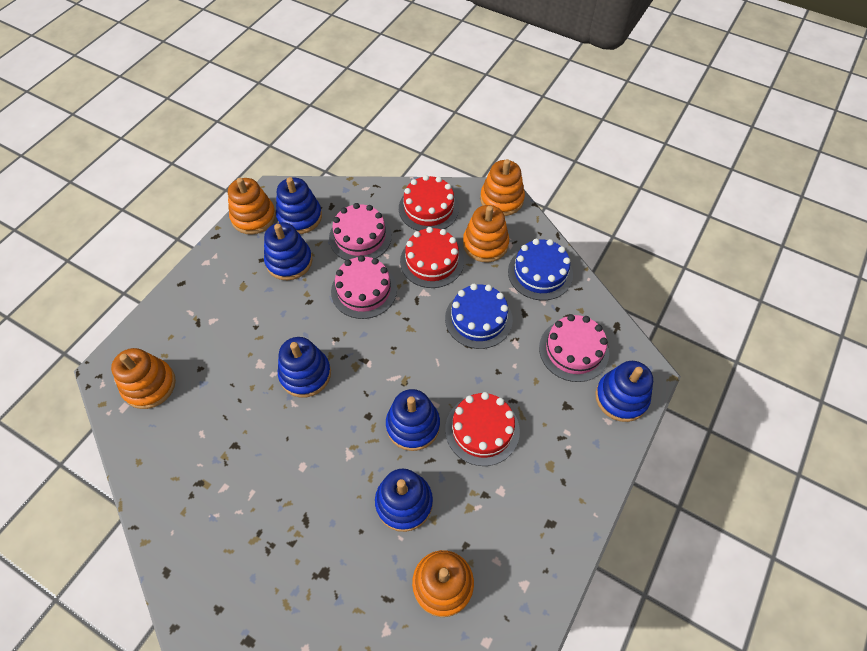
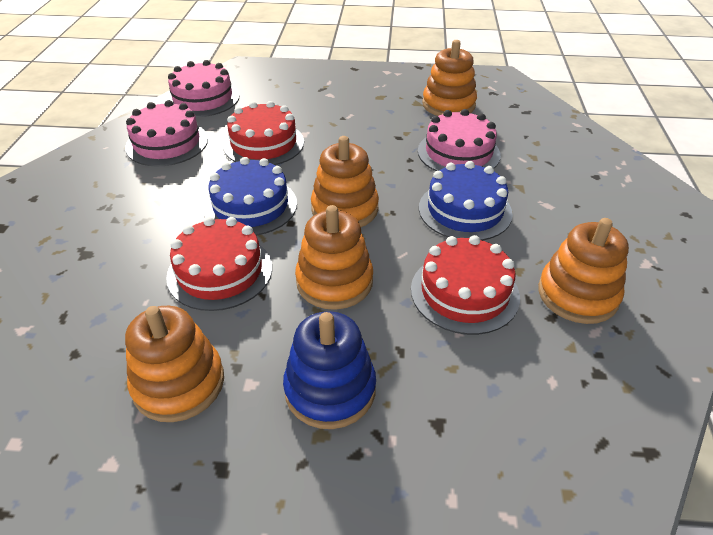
blue stacking toy: [264,222,312,280] [276,177,322,234] [278,337,331,397] [375,469,433,532] [386,389,440,451] [595,361,653,422] = 6 -> [283,311,376,429] = 1

